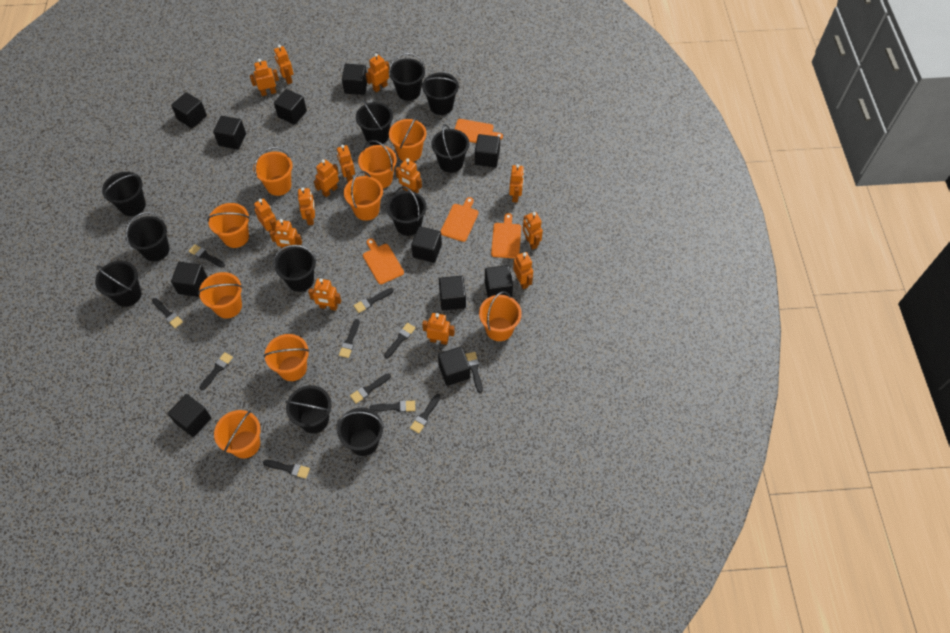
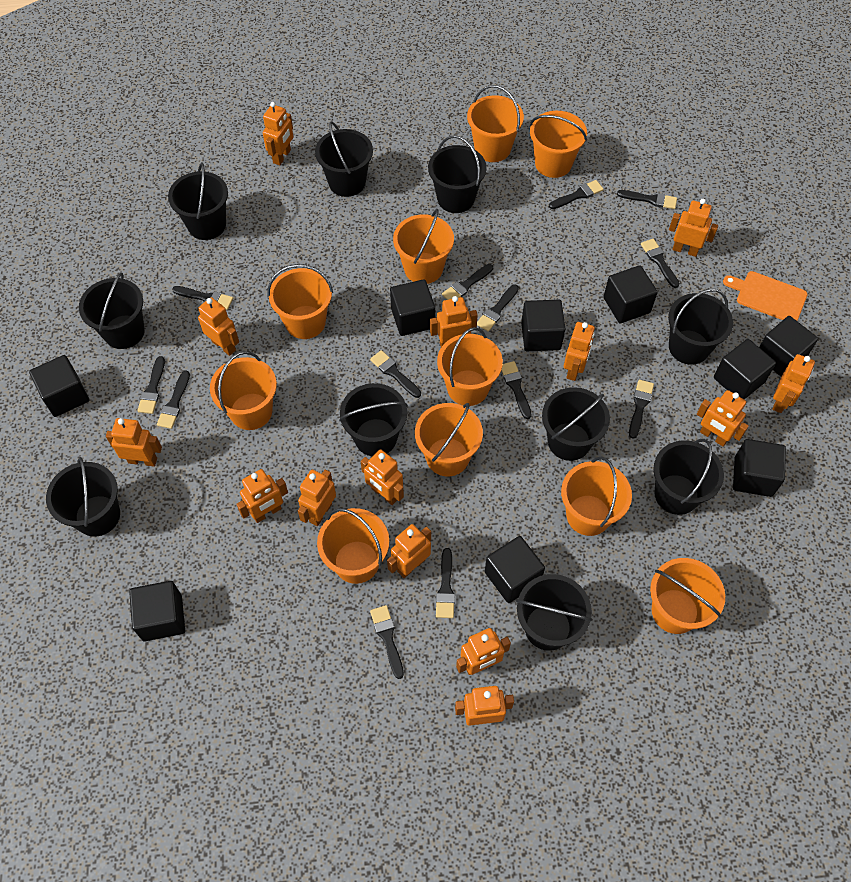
black brush: [152,298,183,328] [189,244,225,268] [200,352,233,390] [263,460,310,479] [339,319,360,358] [350,374,391,404] [354,288,393,313] [370,400,415,412] [384,323,416,358] [410,394,440,433] [465,352,483,393] = 11 -> [137,356,165,414] [157,370,190,429] [172,286,233,310] [370,350,421,398] [370,605,404,679] [436,548,455,618] [442,264,493,300] [477,284,519,332] [501,361,532,419] [549,180,603,209] [617,190,677,209] [629,380,654,439] [641,239,679,288] = 13
black bucket: [95,261,142,307] [102,172,146,216] [126,212,169,261] [273,245,317,292] [285,385,332,433] [336,408,384,456] [356,99,393,145] [387,186,427,236] [389,53,425,101] [422,72,459,115] [431,124,469,173] = 11 -> [46,457,120,537] [79,273,145,349] [168,162,228,240] [315,121,373,197] [339,383,408,456] [428,135,487,213] [516,574,592,651] [542,387,610,461] [653,439,724,515] [668,289,733,365] = 10
black cube: [168,394,211,437] [171,92,207,128] [171,262,207,297] [213,116,246,149] [274,89,307,125] [342,64,367,95] [411,226,442,263] [438,347,470,386] [439,276,466,310] [475,134,500,168] [485,265,513,298] = 11 -> [29,355,90,417] [129,581,185,641] [390,279,435,336] [485,536,545,603] [521,299,565,351] [603,265,658,323] [714,339,776,399] [733,439,786,497] [759,316,818,376] = 9
orange bucket: [198,272,242,319] [207,203,250,248] [214,410,261,459] [253,147,293,196] [263,334,309,381] [344,171,383,221] [358,140,397,189] [389,116,427,162] [479,291,522,341] = 9 -> [210,351,277,430] [267,264,333,339] [317,508,389,584] [393,209,454,284] [415,403,483,476] [437,327,503,406] [467,85,524,162] [530,111,587,178] [561,457,632,536] [650,558,725,634] = 10
orange cutting board: [363,238,404,284] [441,197,479,242] [455,119,503,143] [491,213,521,259] = 4 -> [723,271,808,321] = 1

